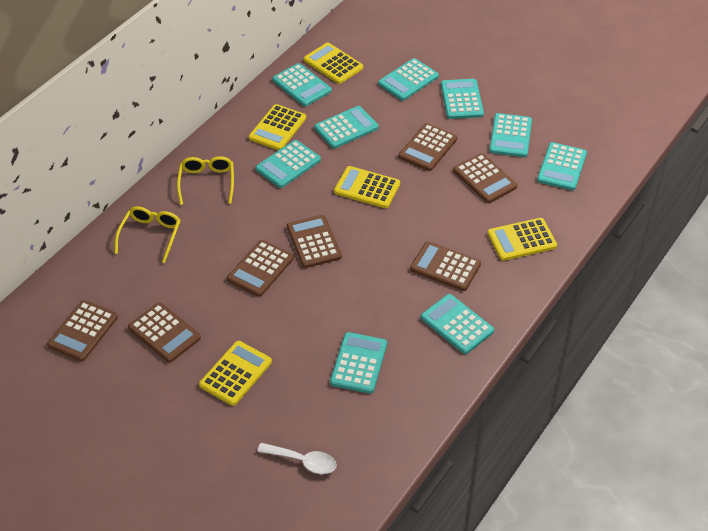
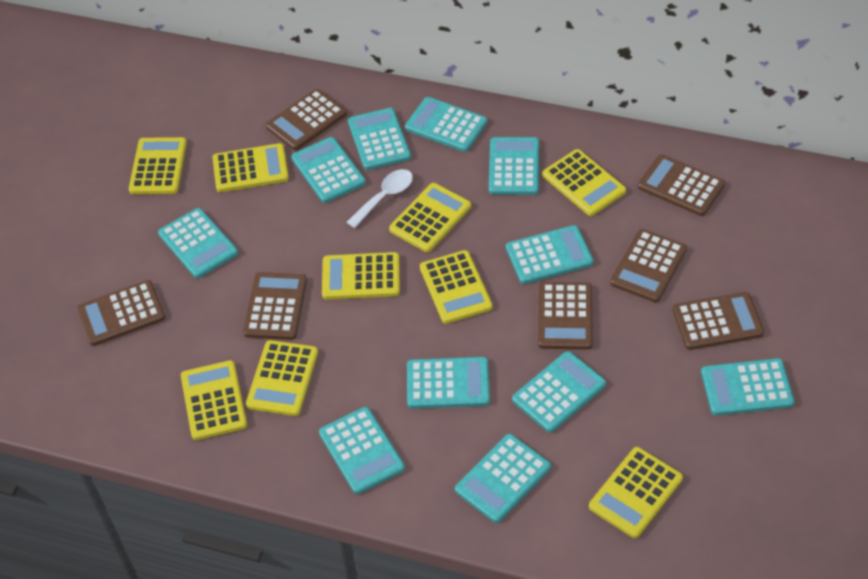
turquoise calculator: [256,140,321,188] [272,63,332,106] [314,106,379,149] [330,332,387,394] [378,58,439,101] [421,294,494,354] [441,79,484,119] [489,113,532,157] [537,142,587,190] = 9 -> [158,208,238,278] [291,137,366,203] [319,407,405,494] [348,108,411,170] [405,97,487,152] [407,357,490,409] [455,434,551,523] [489,137,539,195] [506,225,593,284] [512,351,606,433] [701,358,795,416] = 11
yellow calculator: [199,341,272,406] [249,104,306,150] [304,42,363,84] [334,166,400,208] [488,218,557,261] = 5 -> [129,137,187,194] [181,360,247,440] [212,143,289,192] [246,340,318,416] [322,252,400,300] [389,183,471,252] [420,250,493,324] [542,149,626,216] [589,447,683,538] = 9
yellow glasses: [114,206,181,263] [177,156,234,205] = 2 -> none = 0

